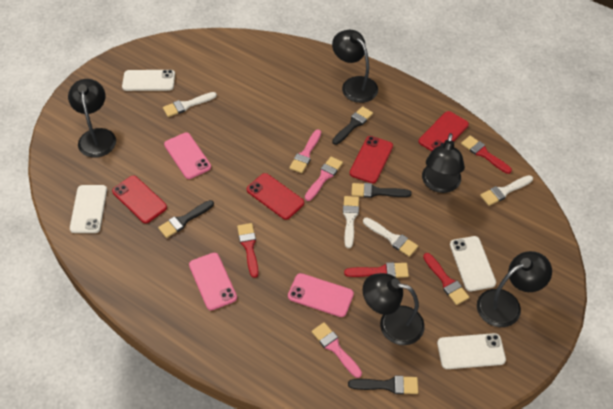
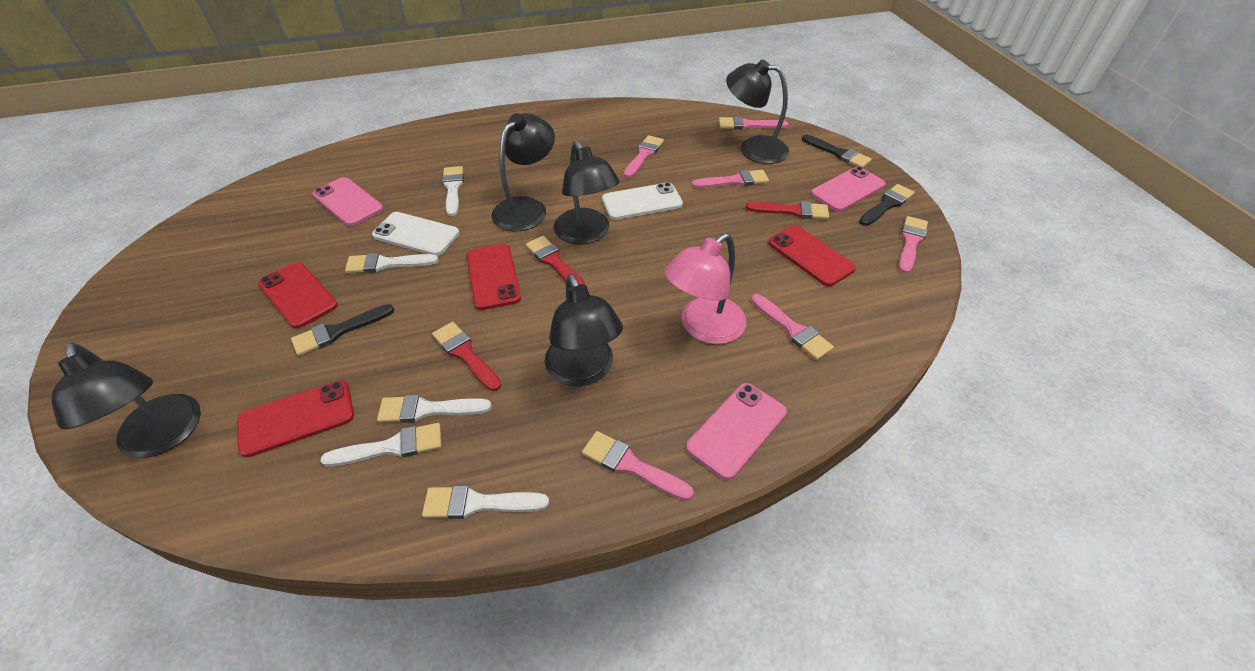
black brush: [158,200,214,238] [332,106,373,145] [348,376,418,394] [351,183,411,198] = 4 -> [291,304,394,356] [802,135,872,168] [859,184,915,226] = 3
pink brush: [289,129,321,173] [305,156,343,201] [312,322,362,378] = 3 -> [582,431,694,501] [624,135,664,178] [691,170,769,188] [719,116,789,130] [751,294,834,360] [898,216,928,274] = 6
pink lamp: none = 0 -> [664,233,746,344] = 1
red brush: [237,223,259,278] [344,262,409,278] [423,253,469,305] [461,135,512,174] = 4 -> [432,322,501,391] [526,236,585,284] [746,201,829,219] = 3
white brush: [163,92,217,117] [343,196,359,248] [363,218,418,257] [480,175,533,206] = 4 -> [321,423,442,466] [345,253,439,273] [377,395,492,423] [422,485,549,519] [442,166,464,217] = 5
white phone: [70,185,107,233] [122,70,175,91] [437,333,506,369] [450,236,496,291] = 4 -> [372,212,459,256] [602,182,683,220] = 2

